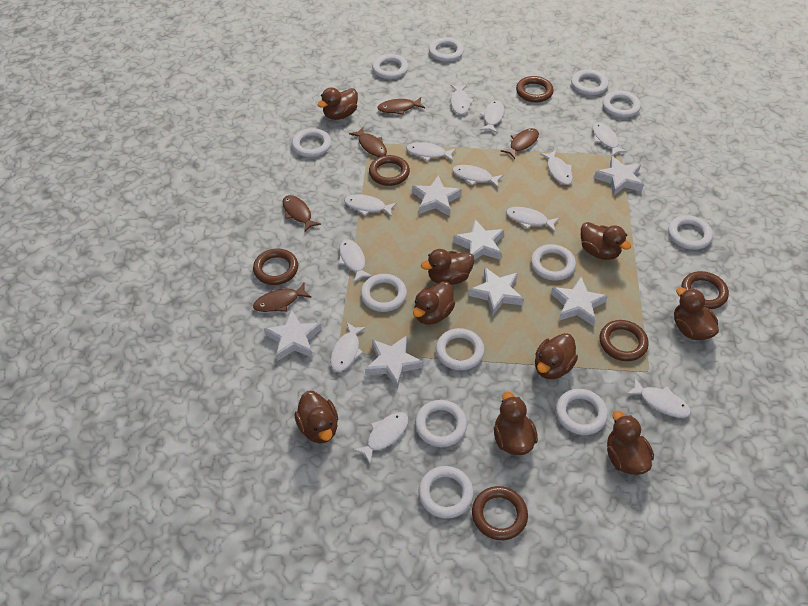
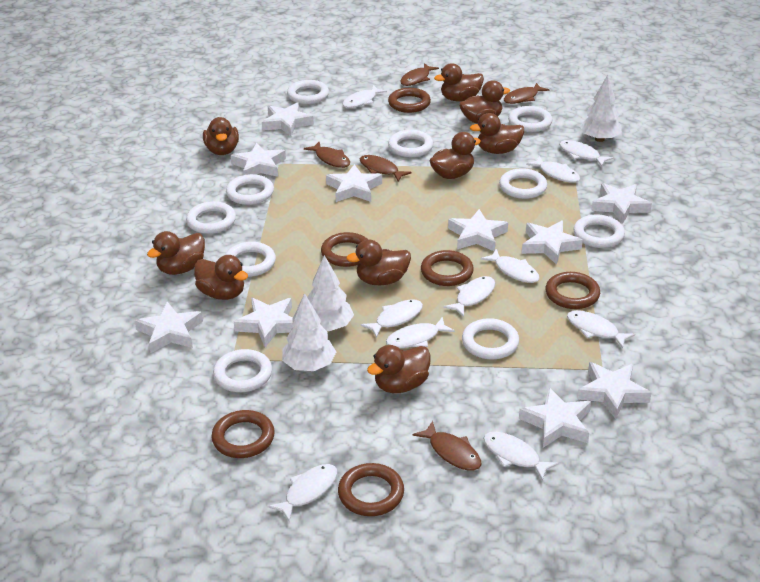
white fish: [330,322,367,372] [338,239,372,282] [344,194,397,217] [353,412,408,464] [406,142,456,161] [451,85,474,115] [452,165,503,187] [480,100,504,133] [506,207,560,232] [540,150,573,185] [593,122,628,156] [626,378,691,418] = 12 -> [268,464,337,522] [343,85,387,108] [360,299,423,338] [386,317,455,348] [443,276,495,317] [481,249,540,283] [483,432,559,481] [526,156,580,183] [559,140,613,167] [567,310,635,349] = 10
white ring: [292,128,331,157] [361,274,407,312] [372,54,408,79] [415,400,467,447] [418,466,474,519] [429,37,464,62] [436,328,484,370] [531,244,576,281] [556,389,608,435] [571,69,608,95] [603,91,641,118] [668,215,713,250] = 12 -> [186,201,236,234] [213,349,272,392] [225,242,276,277] [226,174,274,205] [287,80,329,104] [388,130,433,157] [462,318,519,359] [499,168,547,199] [508,106,552,132] [573,215,625,248] = 10
white star: [264,310,322,361] [365,335,423,389] [412,175,462,216] [453,219,504,260] [468,267,524,316] [551,277,608,326] [594,156,644,196] = 7 -> [135,302,203,354] [231,143,286,177] [234,297,293,347] [262,102,314,136] [326,164,382,202] [448,209,508,251] [519,387,591,448] [522,220,583,265] [577,362,651,419] [591,183,652,224] = 10
white tree: none = 0 -> [282,293,336,371] [307,255,354,331] [580,75,622,142] = 3

